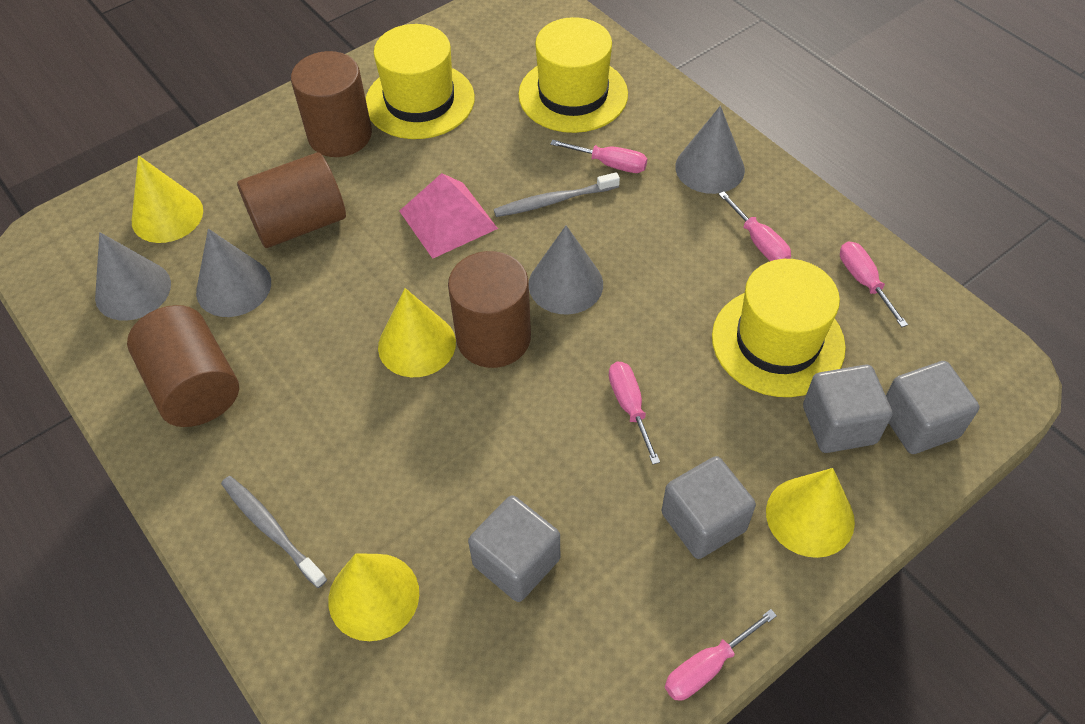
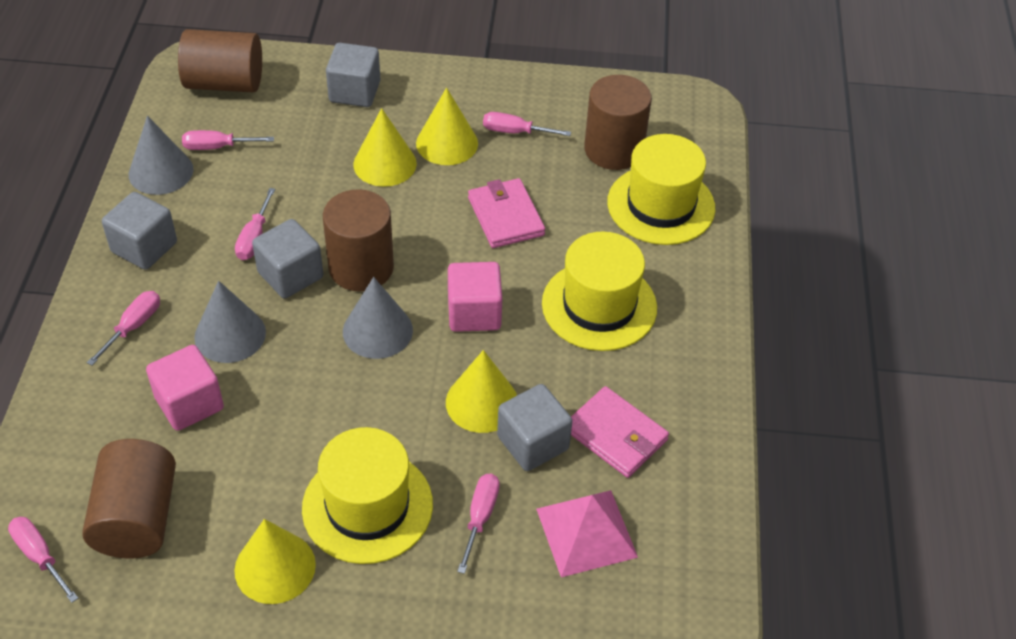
grey cone: [95,232,171,321] [196,229,271,317] [529,225,603,315] [675,106,745,194] = 4 -> [129,116,193,195] [194,281,266,363] [343,277,413,359] = 3
grey toothbrush: [221,476,327,588] [494,172,620,217] = 2 -> none = 0
pink cube: none = 0 -> [146,345,224,431] [448,262,502,332] = 2
pink screwdriver: [550,140,647,173] [609,362,660,464] [665,609,777,701] [718,191,791,261] [840,241,908,327] = 5 -> [8,517,78,603] [87,291,160,366] [182,130,274,150] [235,188,275,260] [457,474,500,574] [483,112,571,136] = 6
pink wallet: none = 0 -> [468,178,545,248] [571,386,669,478] = 2

